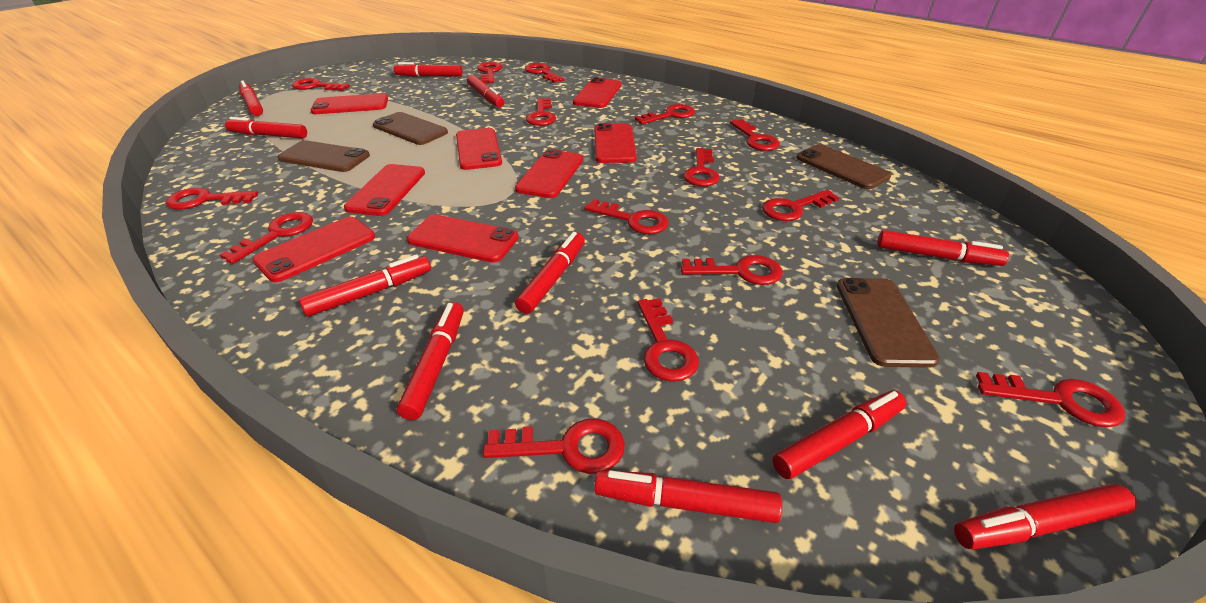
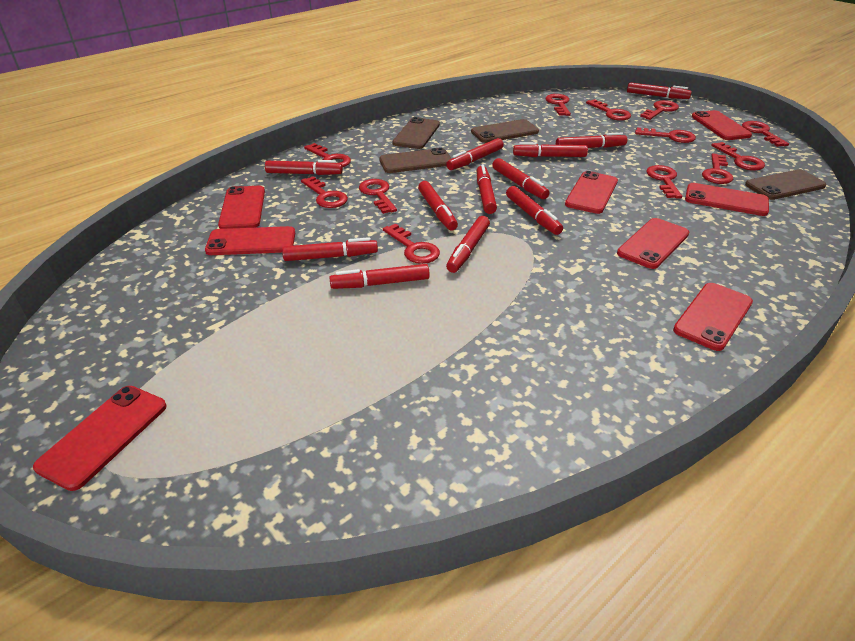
red key: [166,188,258,210] [220,212,313,264] [292,78,350,91] [477,62,502,83] [483,418,625,474] [525,63,565,83] [526,98,556,126] [584,199,669,234] [635,104,695,124] [638,298,699,382] [681,255,783,285] [683,148,720,186] [730,119,780,151] [762,190,840,221] [976,372,1125,428] = 15 -> [301,176,348,208] [304,143,351,167] [359,179,397,214] [383,224,440,264] [545,94,571,116] [586,99,631,121] [635,128,696,143] [640,100,679,120] [646,165,682,199] [702,153,733,184] [711,142,765,171] [742,121,789,147] = 12
red marker: [225,117,307,138] [239,80,263,116] [299,254,431,317] [394,62,463,77] [397,302,464,420] [467,75,504,108] [515,232,585,314] [594,470,782,523] [772,390,906,479] [877,230,1009,266] [954,484,1137,550] = 11 -> [265,160,343,175] [282,237,378,261] [329,264,430,289] [418,181,458,231] [446,138,504,170] [446,216,490,273] [477,164,497,214] [492,158,549,199] [506,186,563,235] [513,142,588,157] [556,133,627,148] [627,82,692,99] = 12

